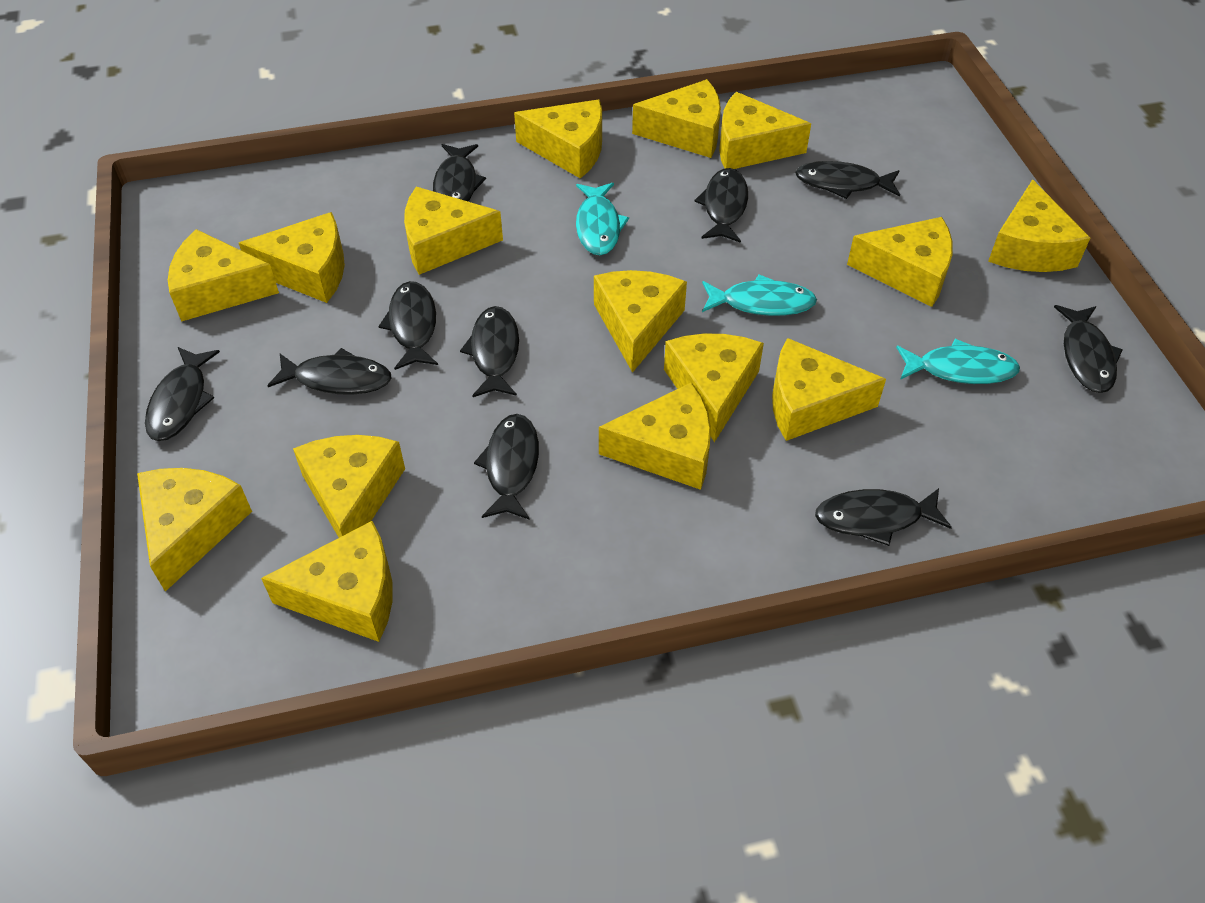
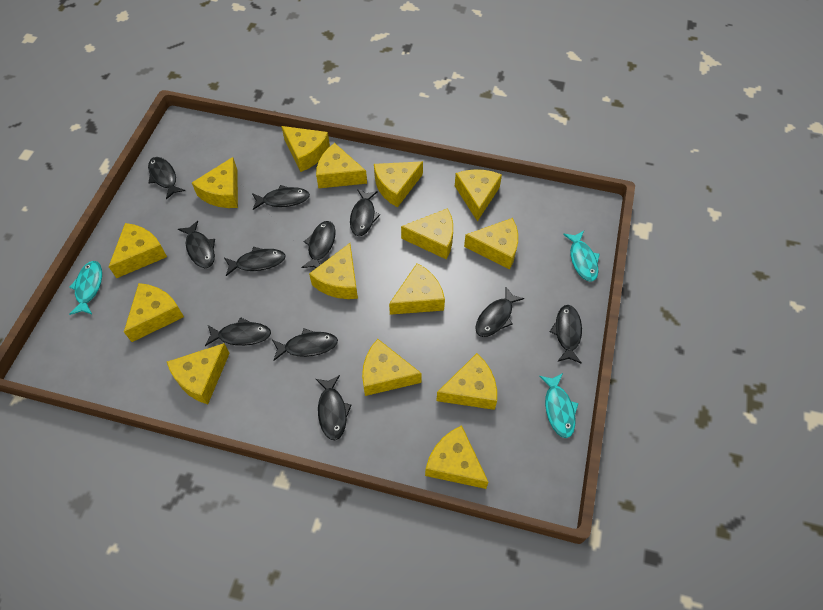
black fish: [145,347,220,441] [267,348,392,395] [378,281,438,370] [433,144,486,202] [460,306,519,397] [474,414,539,520] [694,168,748,243] [795,161,900,199] [815,488,952,546] [1054,305,1123,393] = 10 -> [148,157,185,200] [178,221,215,268] [205,317,271,346] [224,247,286,276] [252,185,310,210] [272,329,338,361] [301,221,336,268] [316,375,352,440] [350,189,380,236] [475,287,525,337] [550,305,582,364] = 11

